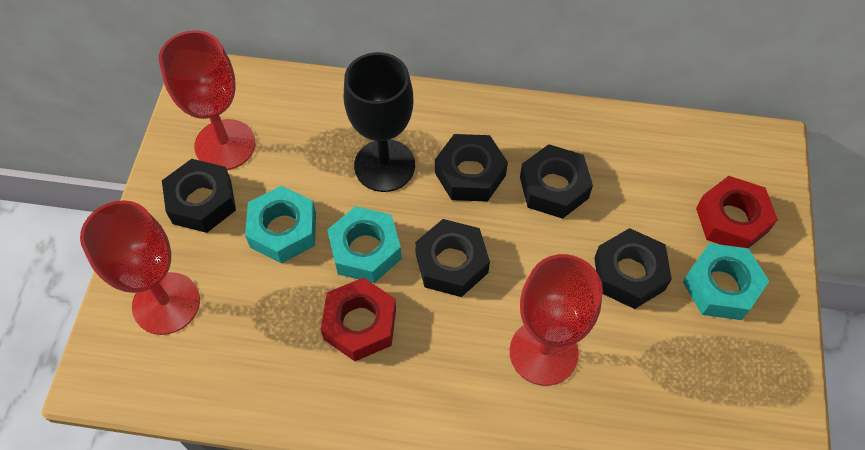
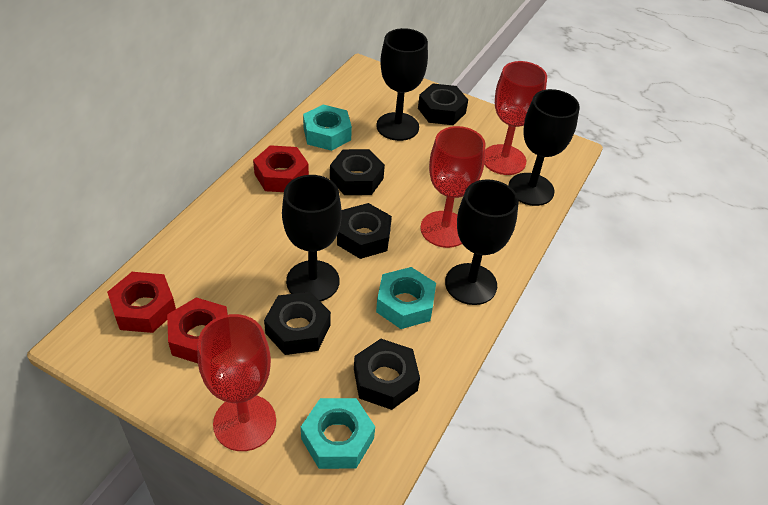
black goblet: [344,52,415,192] = 1 -> [282,175,341,302] [376,28,428,141] [445,179,519,305] [508,89,580,206] = 4
red nut: [321,277,396,361] [696,176,778,248] = 2 -> [107,272,176,333] [167,297,228,363] [253,145,309,192] = 3

